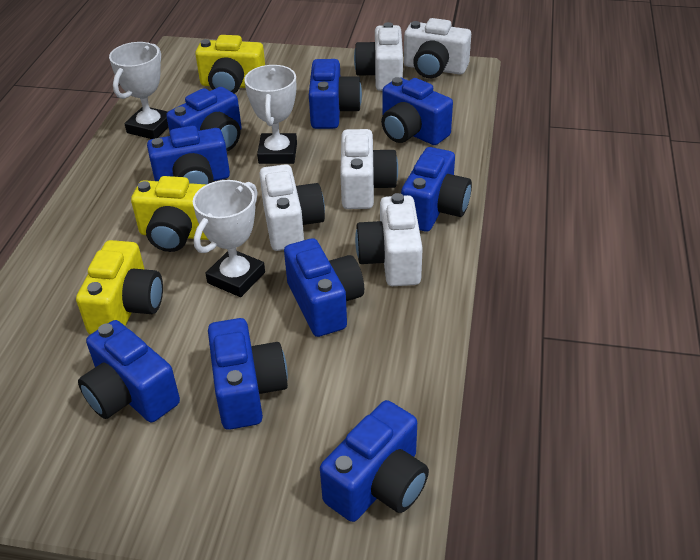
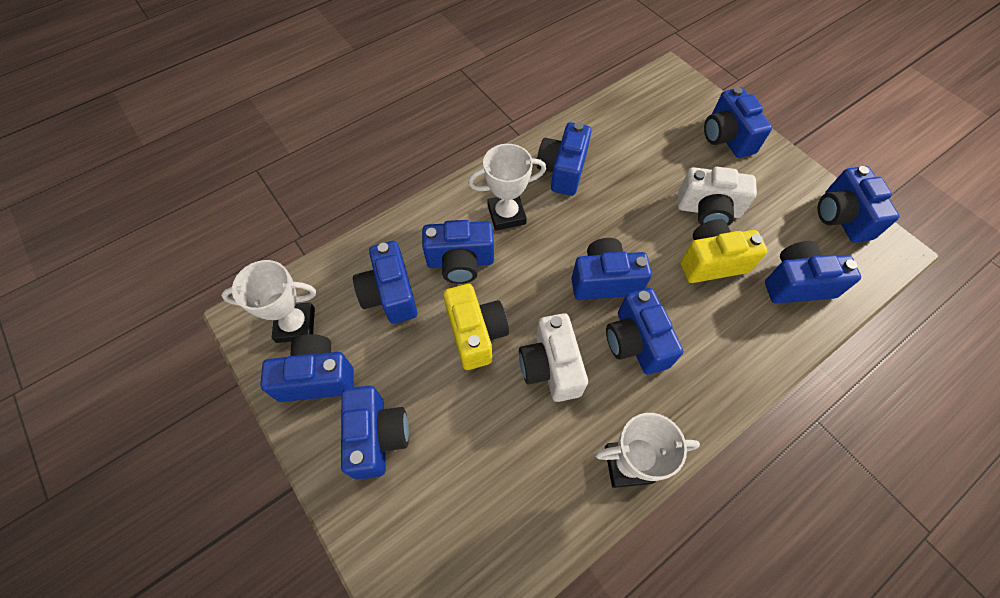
blue camera: [78,320,180,422] [147,126,230,184] [166,87,242,151] [208,318,288,430] [284,238,364,337] [309,59,362,129] [320,400,429,522] [381,77,453,145] [401,147,472,232] = 9 -> [260,334,354,402] [341,386,409,480] [353,241,418,324] [422,220,494,284] [537,122,591,196] [571,238,652,300] [606,288,683,375] [704,87,772,158] [765,241,861,304] [818,166,899,243] = 10
white camera: [259,164,325,251] [340,129,398,209] [354,22,403,91] [355,193,423,286] [404,18,471,78] = 5 -> [519,313,588,402] [678,167,757,226] = 2
yellow camera: [76,240,163,334] [131,176,208,252] [195,35,265,94] = 3 -> [443,284,509,370] [681,219,768,283] = 2

